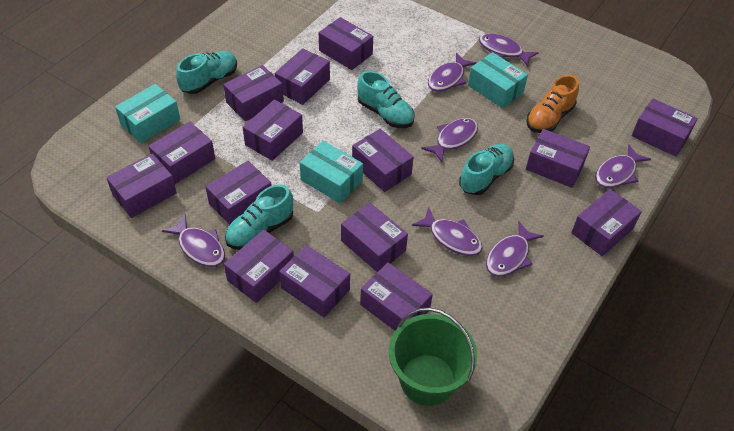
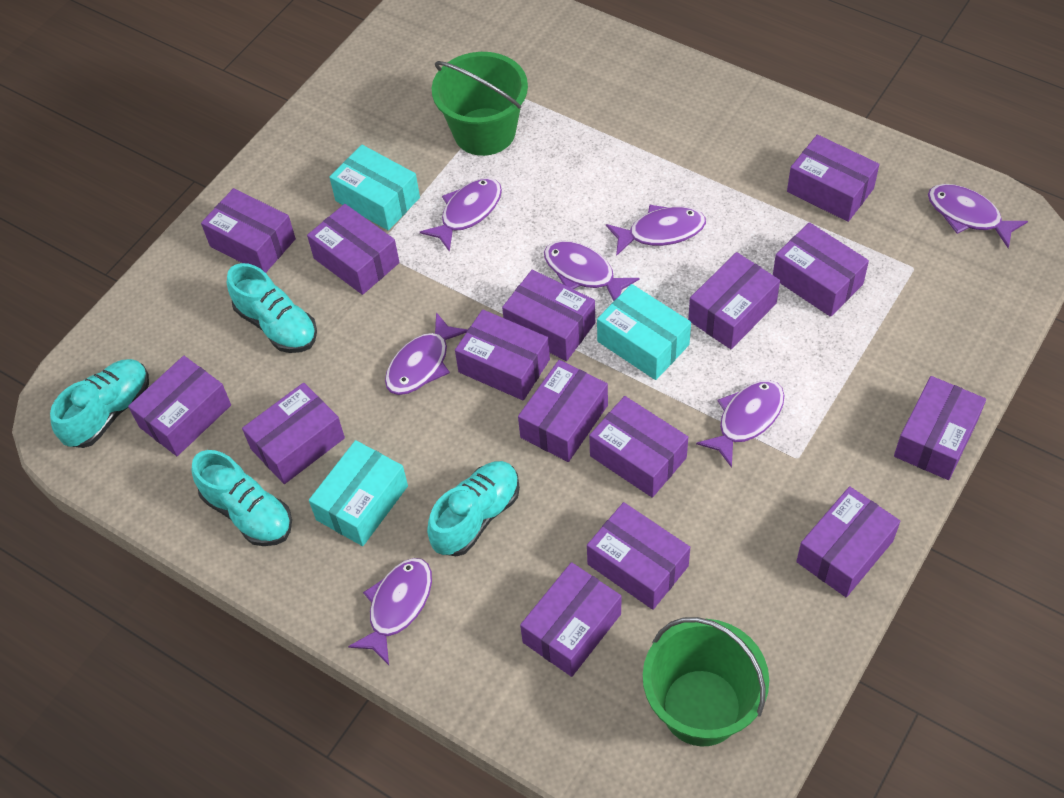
green bucket: [389,307,477,406] = 1 -> [432,52,528,156] [643,617,769,746] = 2
orange shoe: [526,75,579,133] = 1 -> none = 0

